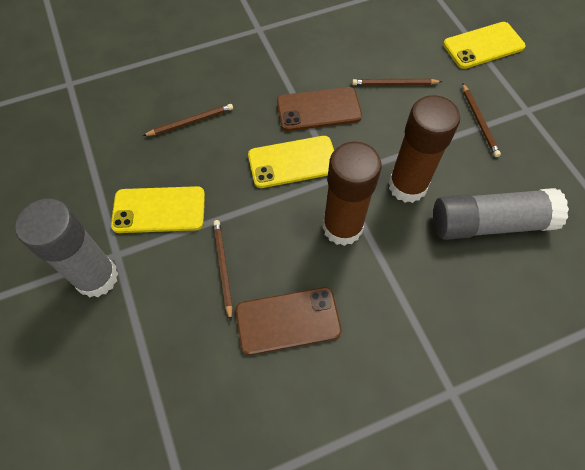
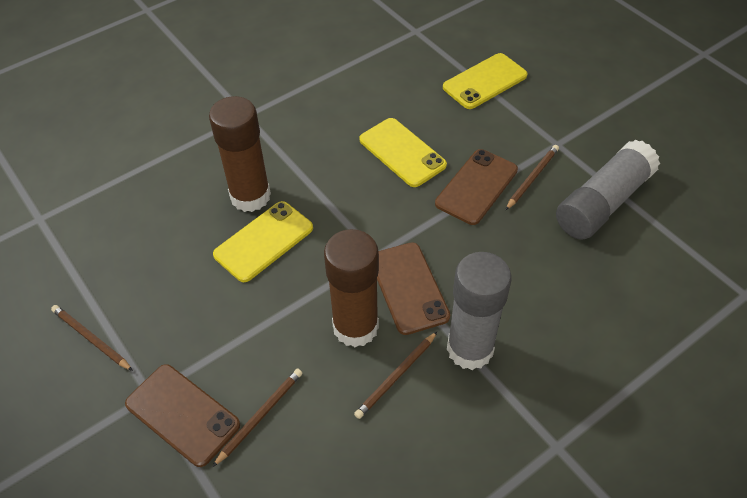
brown phone: [236,287,342,355] [277,87,362,131] = 2 -> [125,364,240,467] [377,242,450,335] [435,149,518,225] = 3

